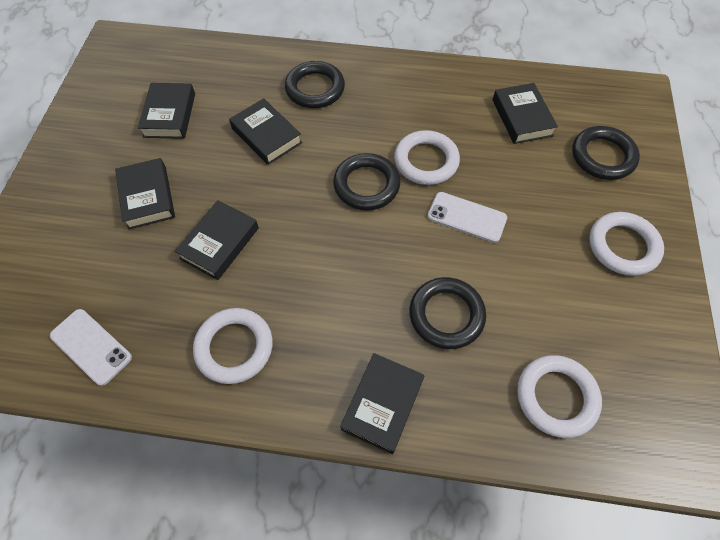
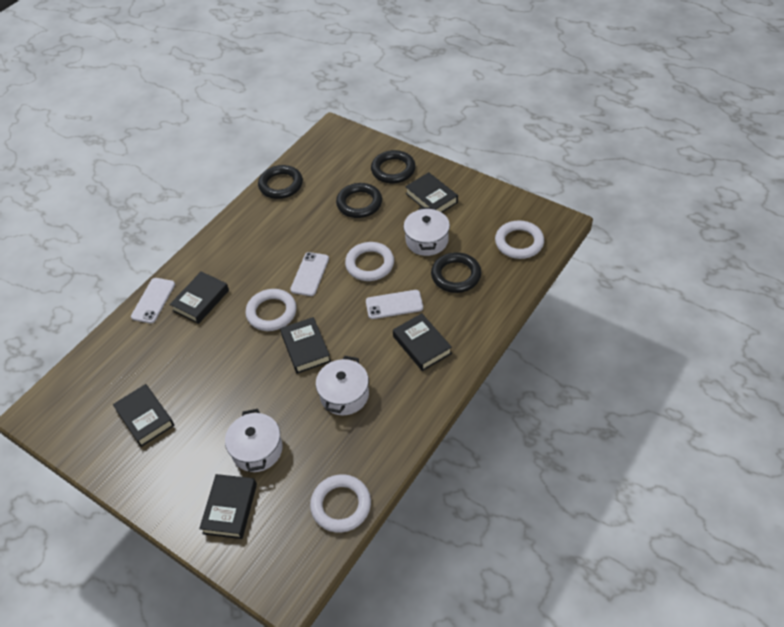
white phone: [50,309,132,386] [428,192,507,243] = 2 -> [131,278,175,323] [290,252,329,296] [366,290,423,319] = 3
white pot: none = 0 -> [225,409,282,472] [316,356,369,415] [403,207,450,256] = 3

